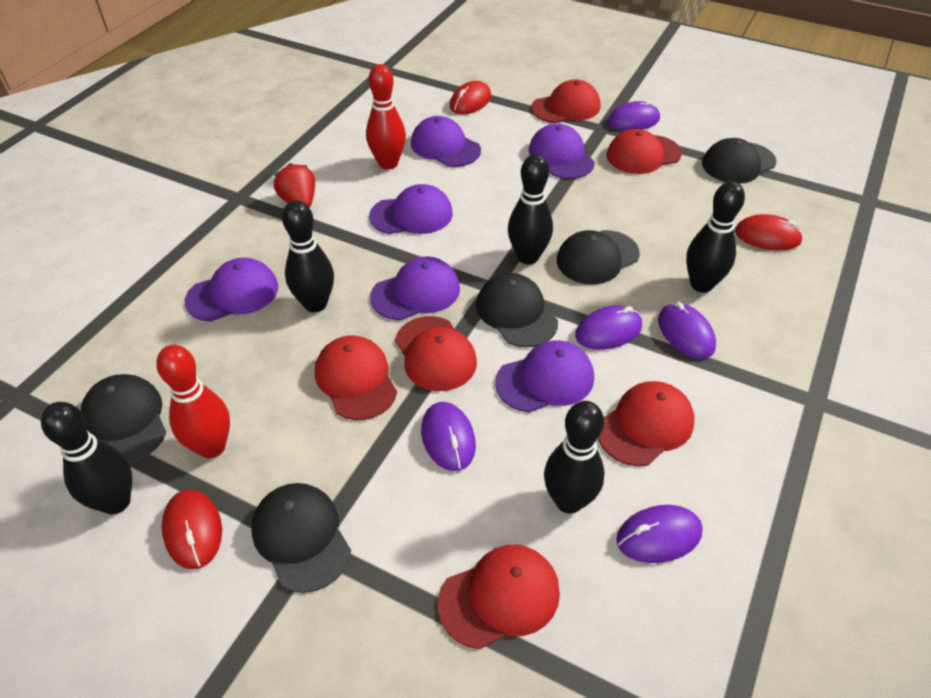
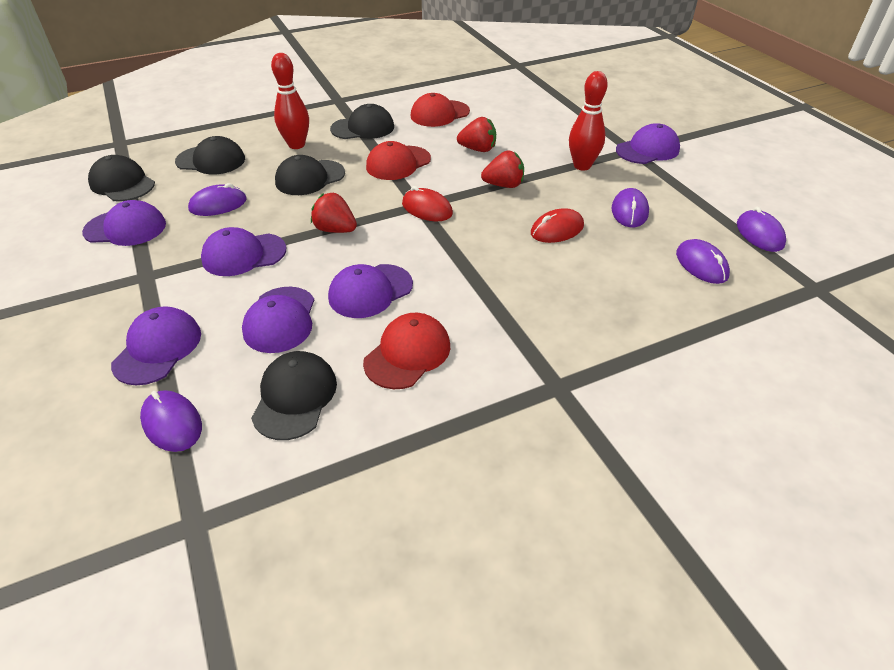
black bowling pin: [41,402,132,514] [282,200,334,313] [508,154,553,264] [544,401,605,513] [686,181,745,293] = 5 -> none = 0
red cap: [315,335,397,420] [395,316,477,391] [438,545,560,649] [531,79,601,123] [598,381,694,466] [606,129,682,174] = 6 -> [363,313,450,389] [366,141,431,180] [411,93,470,127] = 3
red mouse: [162,489,222,569] [450,81,491,114] [735,214,803,250] = 3 -> [402,186,453,221] [531,208,584,243] = 2
red strawberry: [274,163,315,208] = 1 -> [311,193,357,233] [457,117,496,152] [481,150,524,188] = 3

